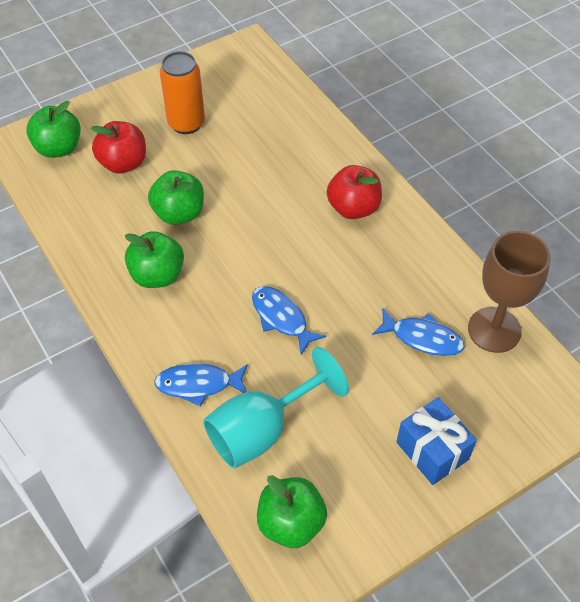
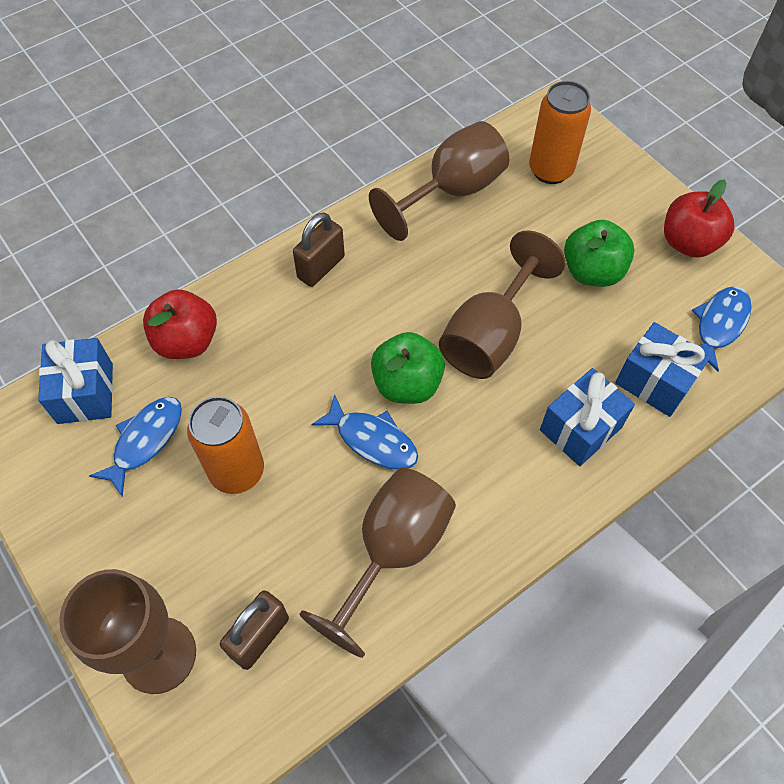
blue gift: [397,397,477,485] = 1 -> [38,338,113,424] [540,368,635,466] [615,322,712,417] = 3
brown goblet: [468,231,551,353] = 1 -> [59,569,196,694] [299,468,456,658] [369,121,509,241] [439,230,566,379] = 4
brown padlock: none = 0 -> [220,590,289,670] [293,212,345,287] = 2
green apple: [26,101,81,158] [125,231,184,288] [148,170,204,225] [257,475,327,548] = 4 -> [371,332,445,404] [564,220,634,287] = 2
orange can: [160,51,205,134] = 1 -> [187,396,264,494] [529,81,591,184] = 2
turquoise goblet: [203,347,349,468] = 1 -> none = 0

